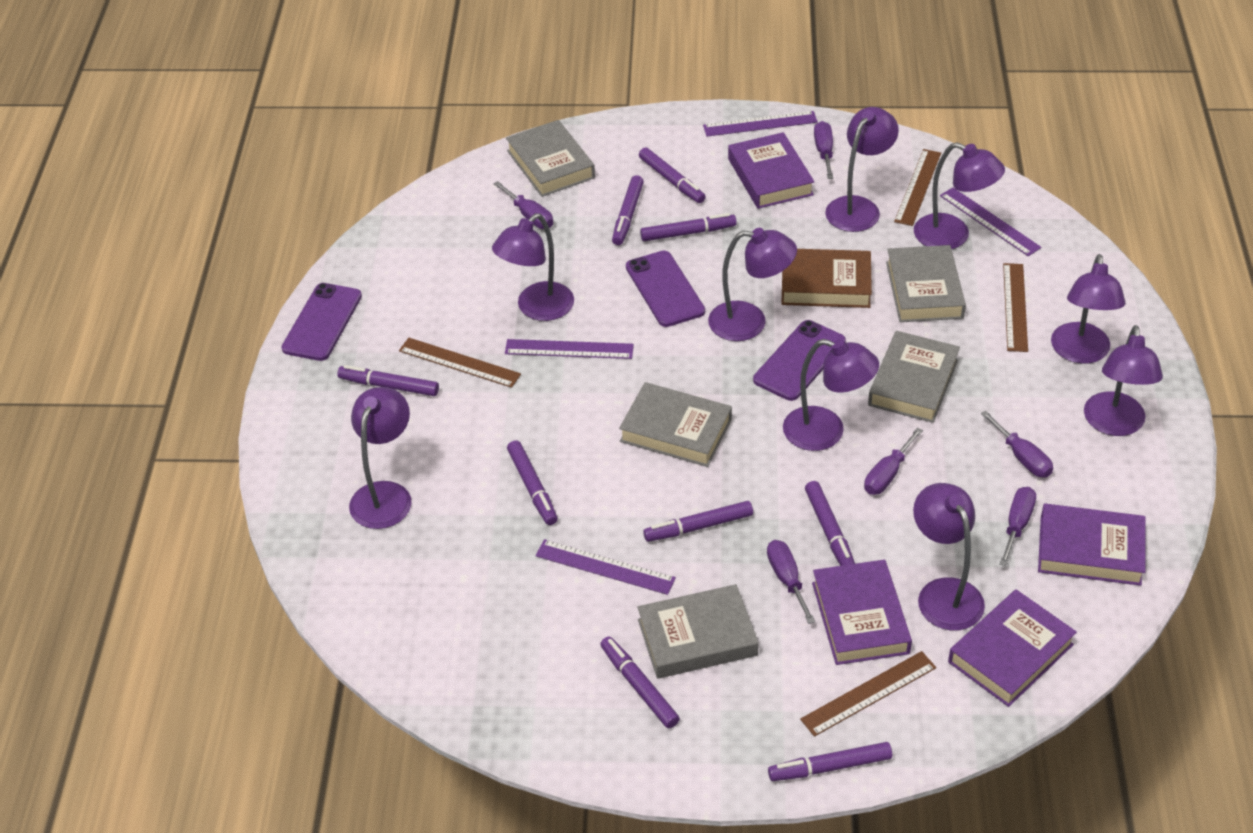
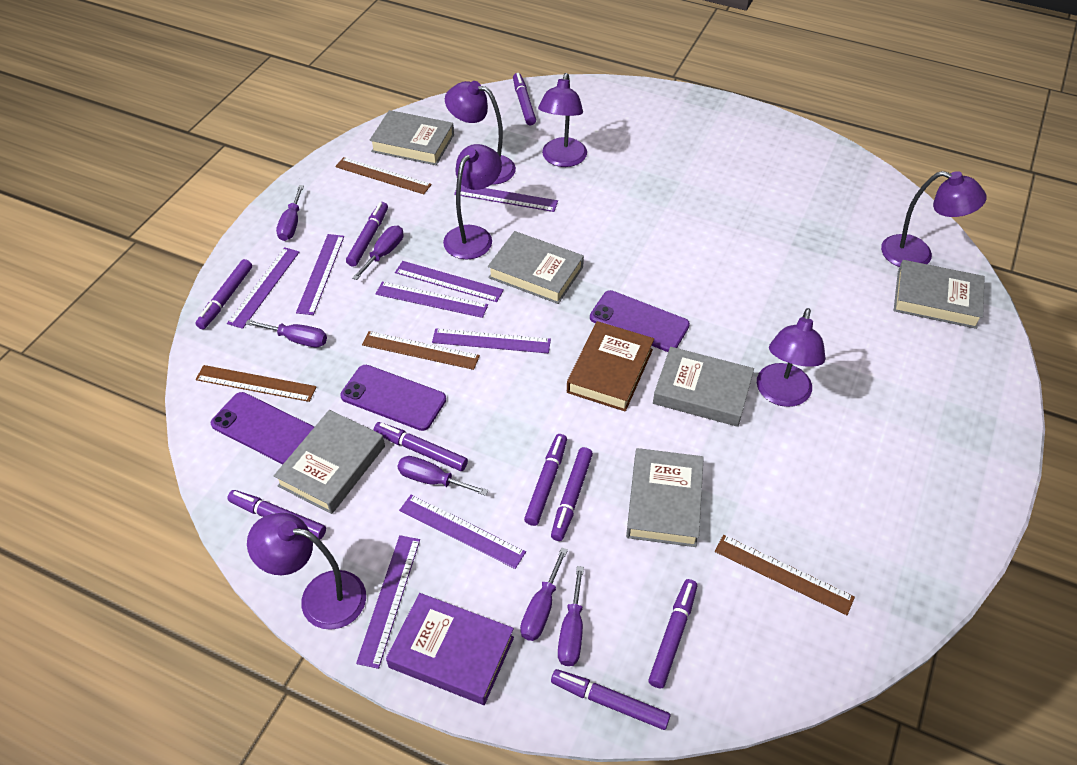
grey book: [506,120,595,197] [619,382,732,467] [637,584,758,679] [868,331,960,423] [886,245,966,322] = 5 -> [274,410,385,514] [370,110,454,165] [488,231,584,304] [626,448,704,547] [653,347,754,427] [894,260,985,329] = 6
purple book: [728,132,815,209] [812,560,912,665] [948,589,1077,707] [1038,503,1145,586] = 4 -> [386,593,514,705] = 1
purple lamp: [349,387,412,529] [492,213,574,321] [708,228,797,341] [783,339,879,451] [825,107,899,232] [913,483,985,630] [914,142,1005,249] [1051,254,1125,364] [1084,325,1163,436] = 9 -> [247,513,366,630] [443,144,502,259] [445,81,516,185] [538,73,587,167] [757,308,826,407] [881,171,987,267] = 6
purple ruler: [505,339,634,359] [536,539,676,595] [703,111,818,137] [940,188,1042,256] = 4 -> [227,247,299,329] [296,234,344,315] [356,535,420,669] [376,282,488,318] [395,261,504,302] [399,495,526,569] [432,328,551,353] [454,184,558,212] = 8

